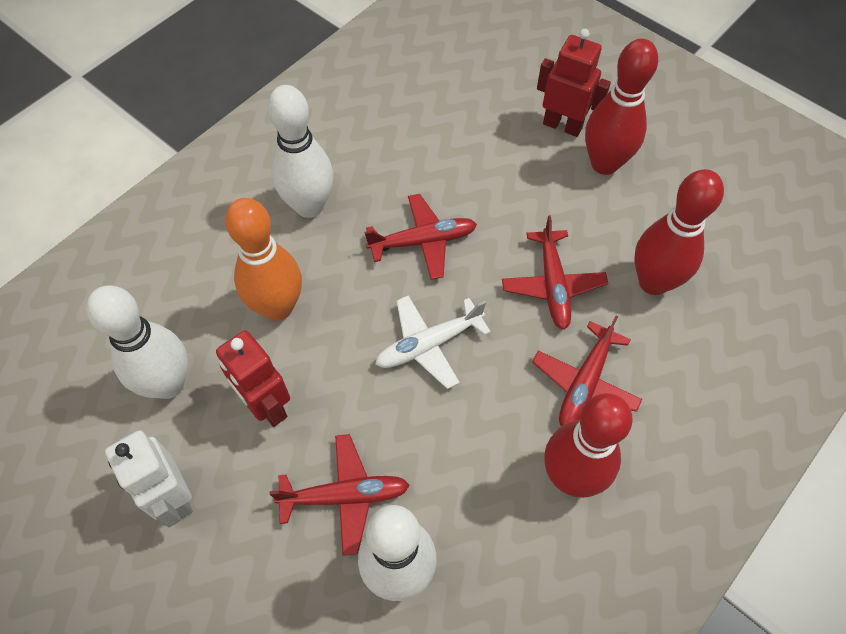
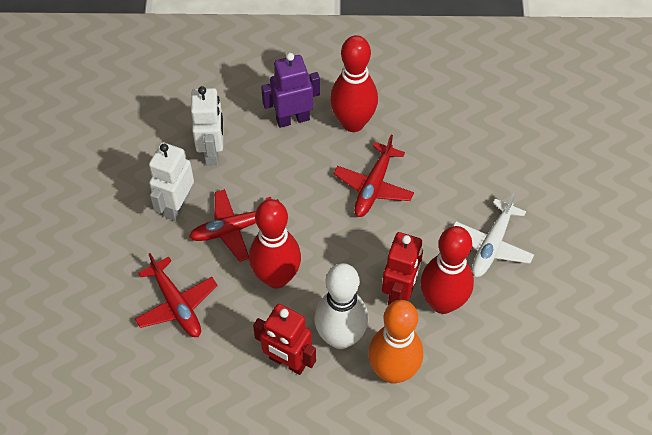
purple robot: none = 0 -> [261,53,320,128] = 1
red plane: [270,434,410,556] [364,194,477,280] [502,216,608,330] [532,316,642,426] = 4 -> [135,253,217,337] [189,189,279,262] [334,135,414,217] = 3
white bowling pin: [86,285,188,399] [268,85,333,218] [358,505,437,601] = 3 -> [315,263,368,349] = 1
white robot: [105,430,193,527] = 1 -> [149,142,194,221] [191,86,223,165] = 2

